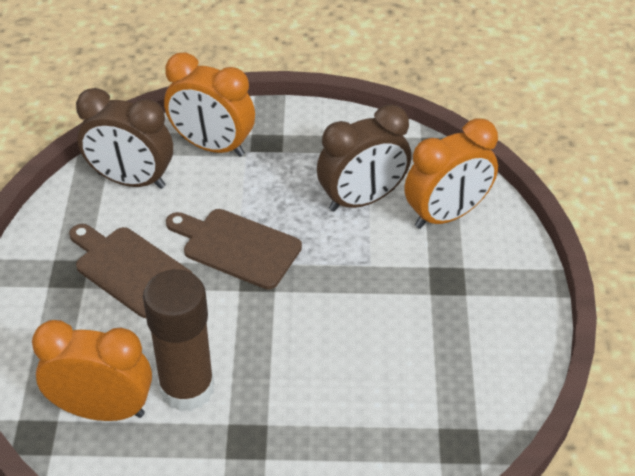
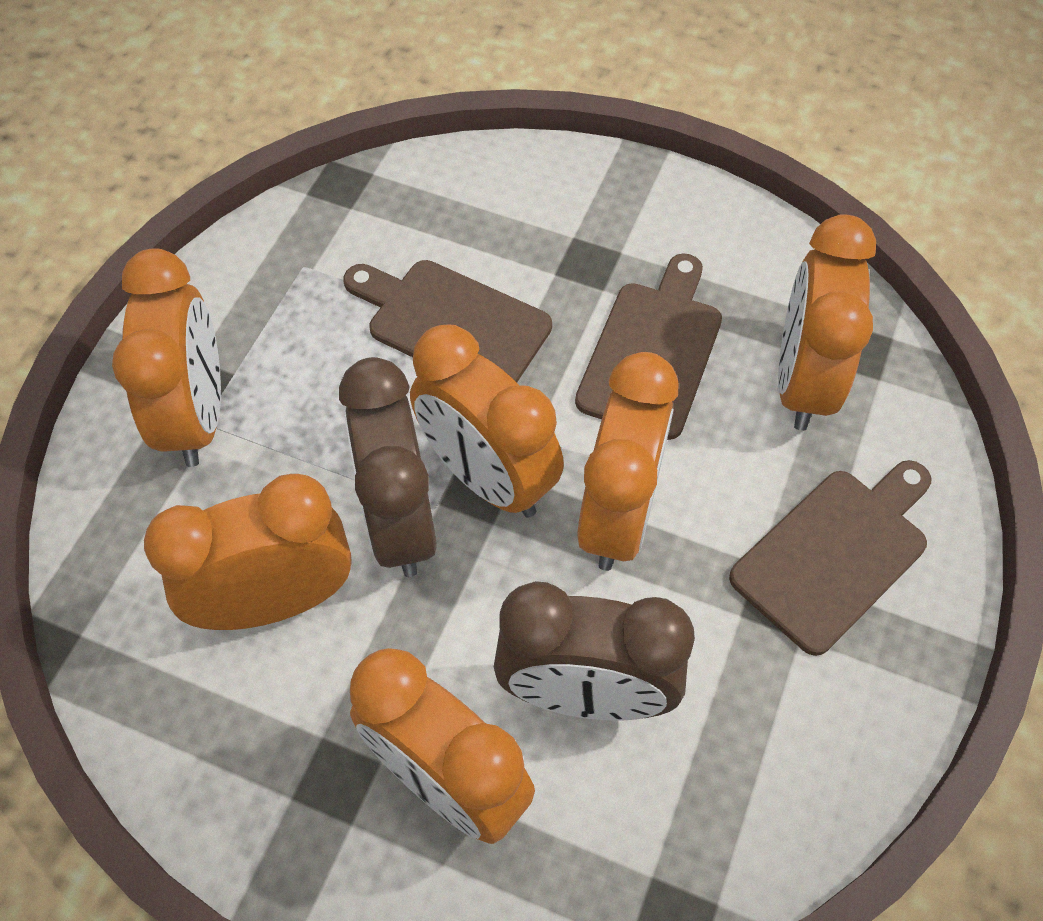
brown cutting board: [69,224,193,318] [166,209,302,290] = 2 -> [343,260,552,382] [575,253,722,440] [729,460,931,656] = 3
brown glue stick: [143,269,214,412] = 1 -> none = 0
orange clock: [32,320,152,421] [164,52,255,157] [404,118,498,229] = 3 -> [112,248,221,467] [144,474,352,630] [350,648,535,844] [410,324,564,518] [577,352,678,571] [778,214,876,431] = 6

